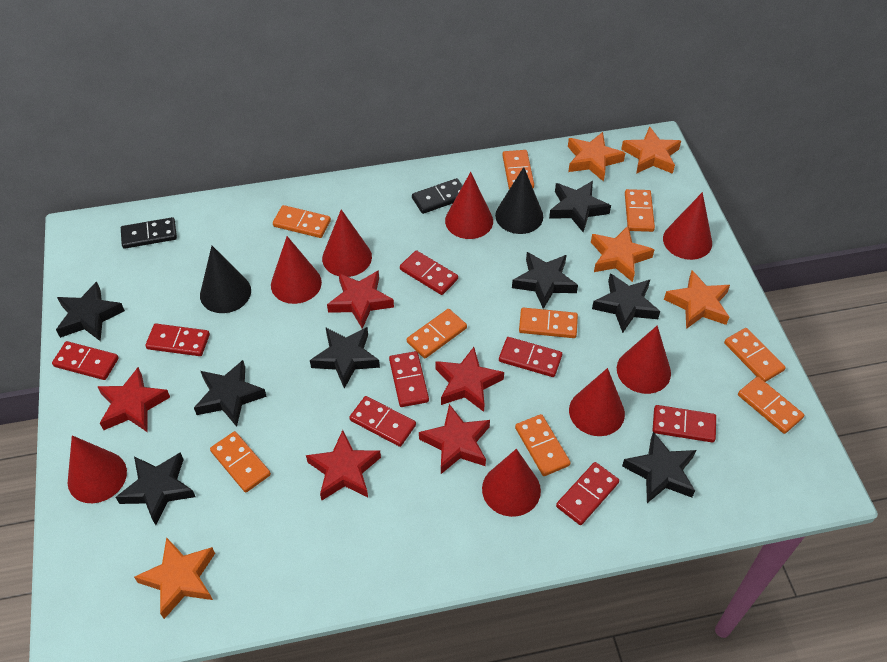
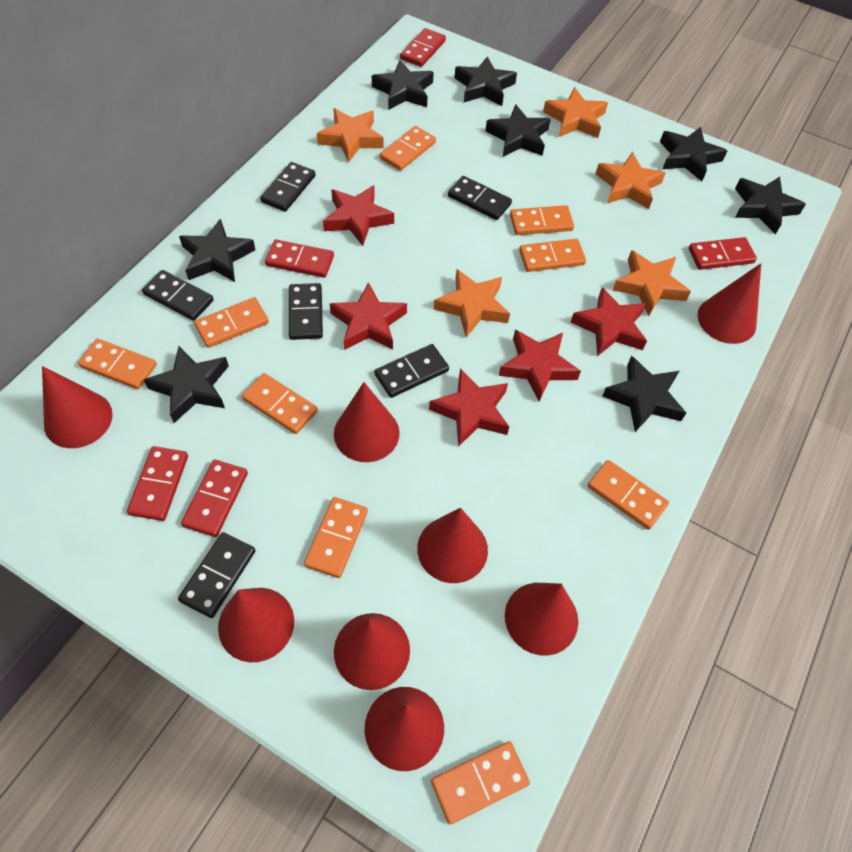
black cone: [200,246,251,313] [495,167,543,234] = 2 -> none = 0
black domino: [121,217,177,249] [412,178,463,214] = 2 -> [142,270,214,321] [178,532,256,618] [260,162,315,212] [289,283,323,340] [374,344,449,398] [448,176,512,220] = 6
red domino: [52,341,119,380] [145,324,210,356] [349,396,416,447] [389,351,429,407] [400,250,458,295] [499,337,562,377] [556,462,619,525] [652,405,716,443] = 8 -> [127,446,188,521] [181,460,248,537] [265,239,334,278] [400,28,446,67] [689,237,757,270] = 5

